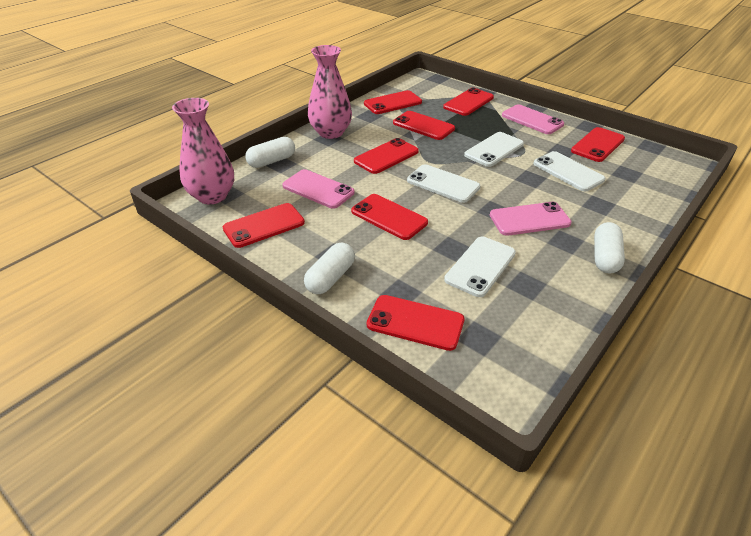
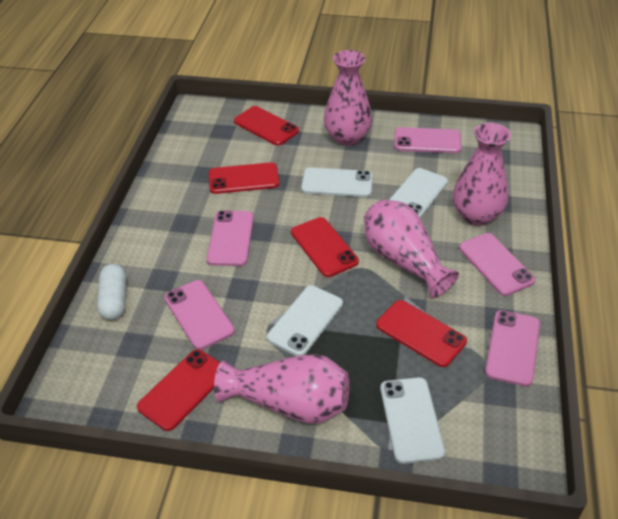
pink phone: [282,169,355,209] [490,202,572,236] [502,104,564,134] = 3 -> [164,280,235,350] [207,210,254,266] [394,127,462,153] [459,233,535,296] [485,310,540,387] = 5
pink vase: [172,98,234,204] [308,45,352,139] = 2 -> [214,354,349,424] [324,50,372,146] [364,199,459,298] [453,123,511,226] = 4
red phone: [223,203,305,248] [351,194,428,240] [354,138,419,174] [364,90,422,114] [367,295,464,351] [393,111,455,140] [443,88,494,116] [571,127,625,162] = 8 -> [137,349,220,431] [209,162,279,194] [234,106,299,146] [291,217,359,277] [376,300,467,367] = 5
white capsule: [245,137,295,168] [304,243,355,294] [594,222,625,273] = 3 -> [97,264,126,320] = 1

